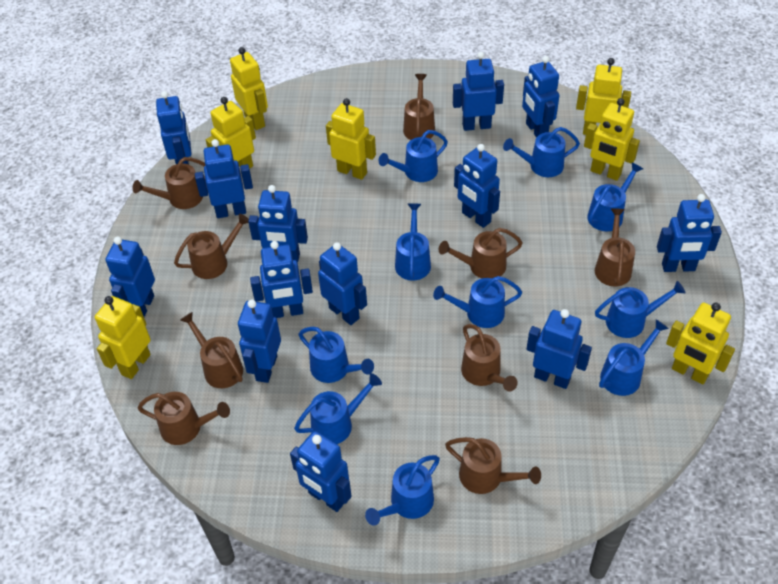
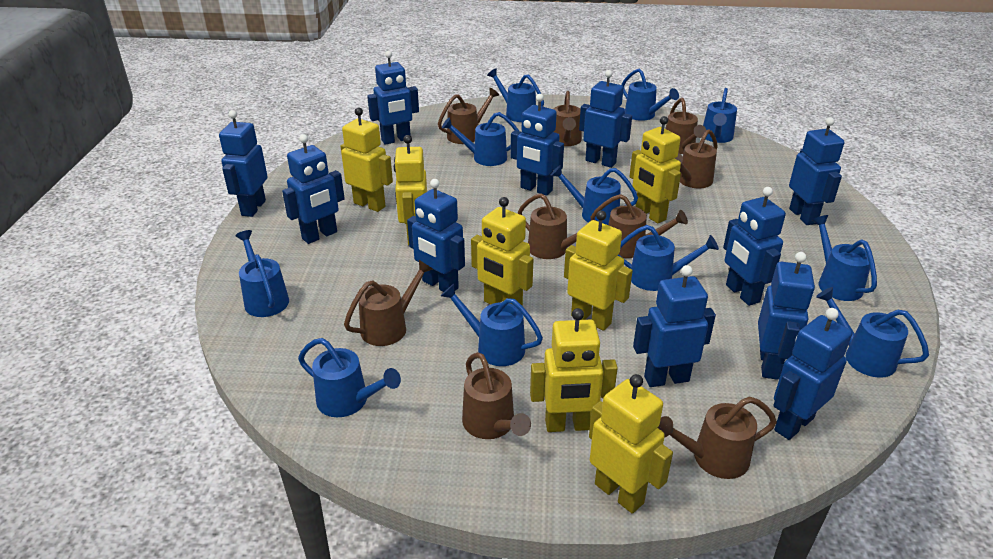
blue robot: [105,237,155,317] [156,91,191,165] [195,139,253,218] [238,299,281,383] [248,185,308,262] [250,241,313,318] [290,431,352,512] [318,242,367,325] [453,52,504,131] [454,144,500,228] [522,56,560,138] [526,309,592,389] [657,194,722,272] = 13 -> [219,110,268,217] [282,134,345,244] [367,51,419,145] [407,179,465,292] [510,94,564,196] [579,70,632,168] [633,265,716,387] [723,187,786,306] [758,252,815,380] [773,308,852,440] [789,117,844,225] = 11
blue watering can: [294,373,382,444] [299,327,374,383] [365,455,440,526] [379,130,448,182] [395,203,431,281] [433,276,522,328] [503,127,580,177] [587,162,643,231] [595,281,685,338] [599,320,669,396] = 10 -> [235,230,289,317] [298,338,401,417] [441,284,543,366] [442,112,519,166] [487,68,544,122] [550,165,638,225] [617,225,719,291] [621,69,679,121] [703,88,737,143] [812,215,877,301] [816,287,929,378] = 11

